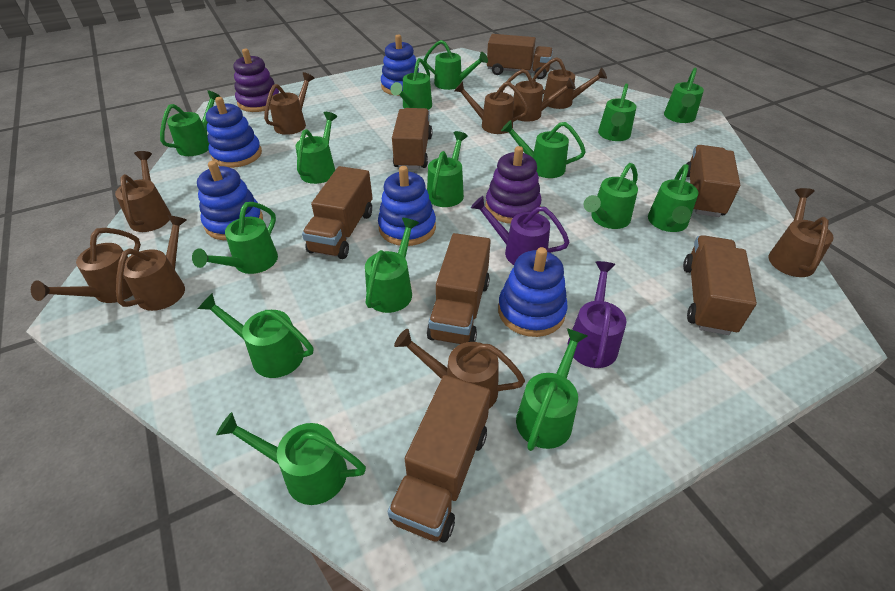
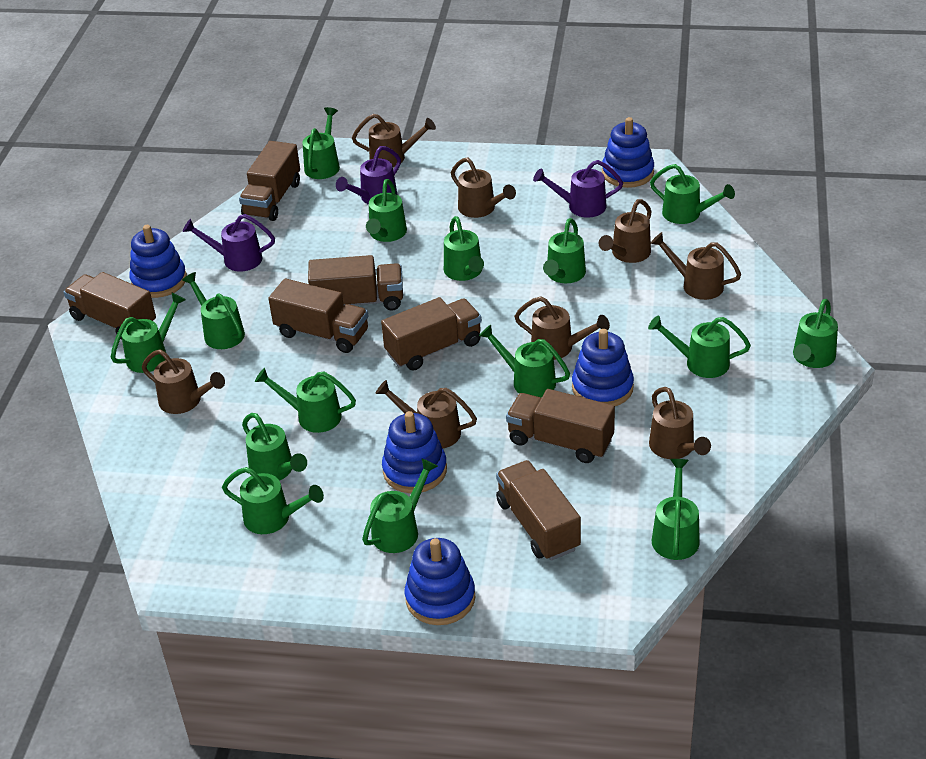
brown watering can: [31,228,141,303] [115,151,171,232] [116,215,187,311] [264,72,315,135] [394,329,525,409] [454,81,529,134] [501,69,576,122] [532,57,607,109] [769,188,834,277] = 9 -> [142,349,225,414] [352,114,436,167] [375,380,477,449] [451,157,516,218] [514,296,610,360] [599,199,652,263] [649,387,711,459] [651,232,741,300] = 8
purple stacking toy: [234,49,279,112] [485,146,541,224] = 2 -> none = 0
purple watering can: [471,196,570,265] [568,261,627,368] = 2 -> [183,214,275,272] [336,146,401,205] [533,160,623,218] = 3

